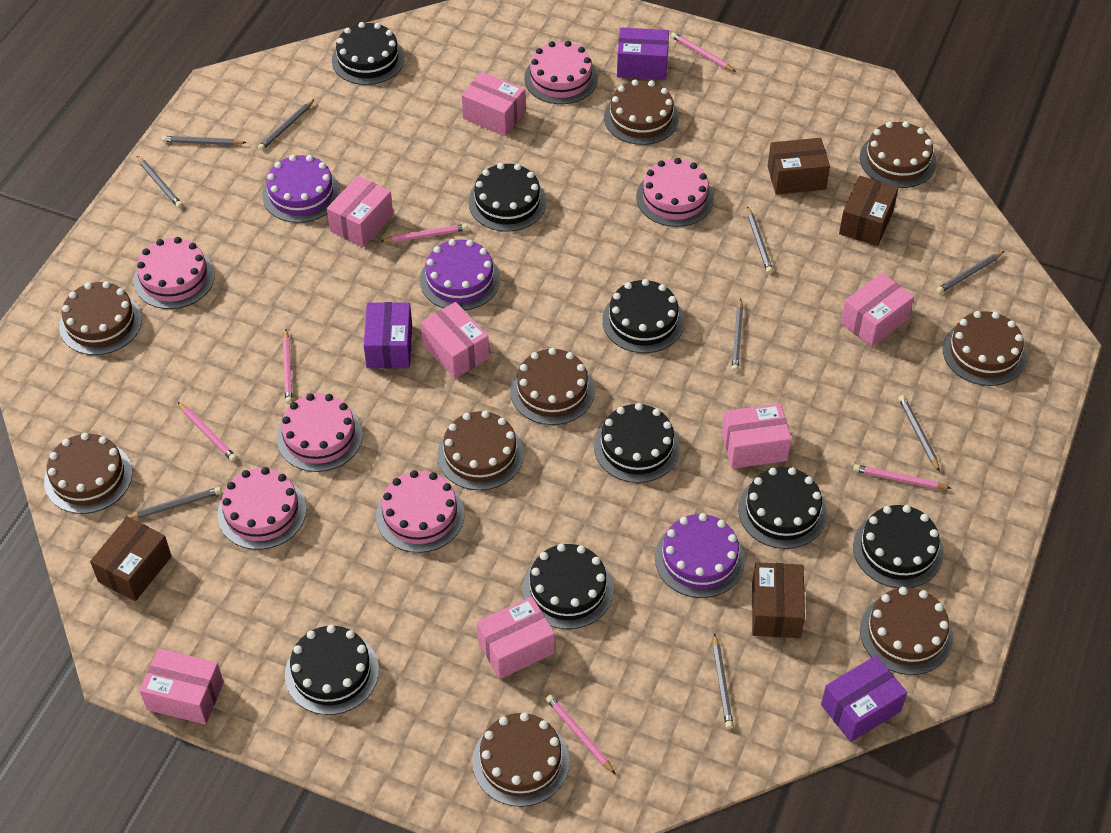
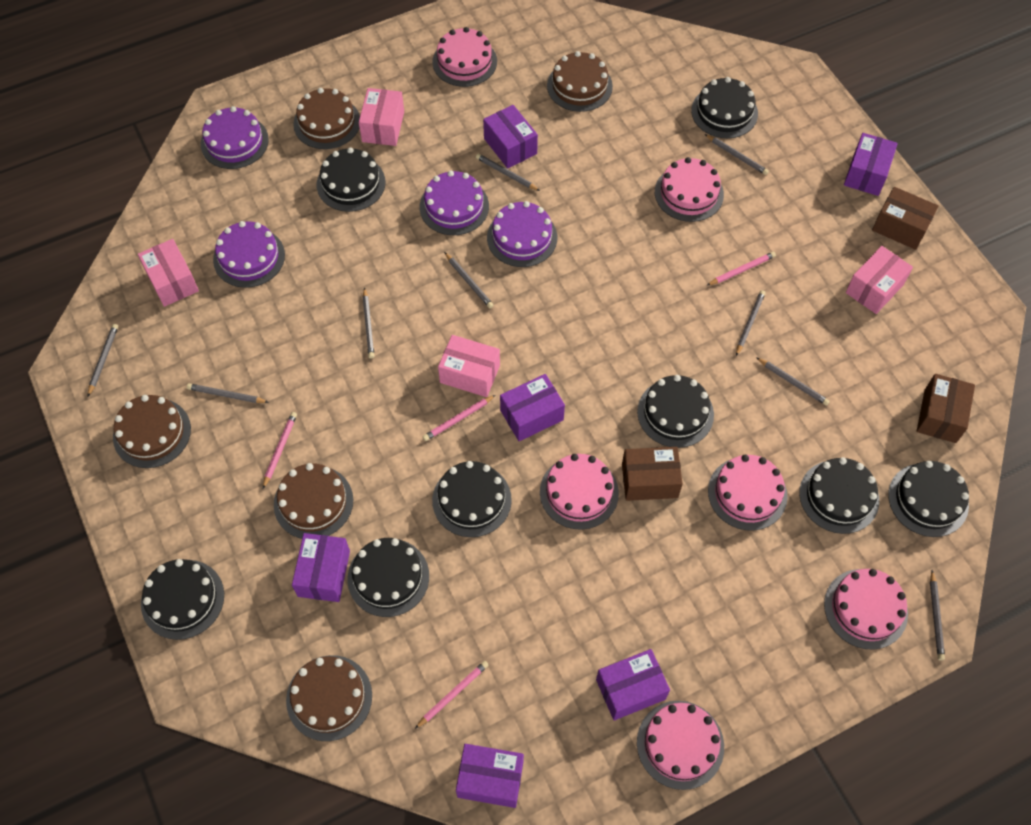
brown box: [90,517,172,601] [752,562,805,638] [768,138,830,195] [839,176,898,246] = 4 -> [622,447,683,501] [872,187,939,250] [917,374,975,443] = 3
brown cake: [44,433,132,514] [59,281,142,355] [437,410,524,490] [472,713,569,807] [510,348,595,425] [604,80,679,145] [860,121,937,188] [860,587,953,675] [943,311,1026,386] = 9 -> [113,395,191,468] [274,463,353,539] [286,655,372,741] [293,88,360,149] [547,51,613,112] = 5
pink box: [139,648,224,724] [327,176,393,247] [421,302,489,379] [462,72,525,136] [477,596,555,679] [722,403,792,469] [841,273,914,347] = 7 -> [138,239,199,307] [359,88,404,146] [438,335,500,397] [846,246,913,314] = 4
pink pencil: [178,402,237,462] [283,329,292,404] [381,224,468,242] [546,695,616,774] [671,32,736,72] [853,464,952,489] = 6 -> [263,412,297,489] [415,661,489,729] [423,395,496,441] [707,252,776,285] = 4
purple box: [364,302,412,368] [617,27,669,80] [821,655,907,742] = 3 -> [292,533,350,602] [456,744,524,808] [483,105,538,169] [500,374,565,441] [596,649,670,720] [844,133,898,196] = 6
purple cake: [262,155,340,223] [420,239,500,310] [655,513,745,598] = 3 -> [201,106,269,169] [213,221,285,288] [420,170,489,235] [487,201,557,267] = 4

